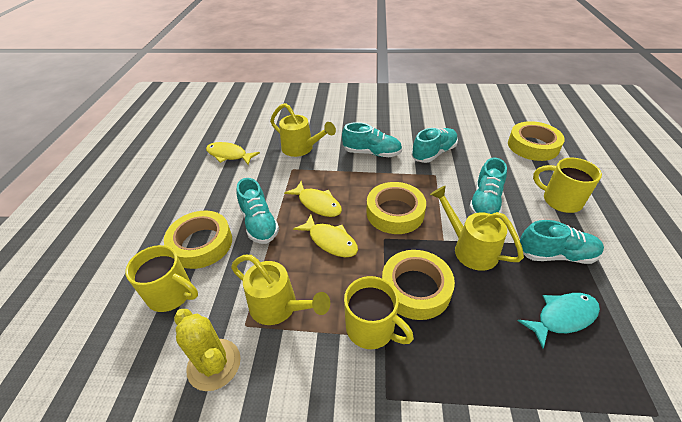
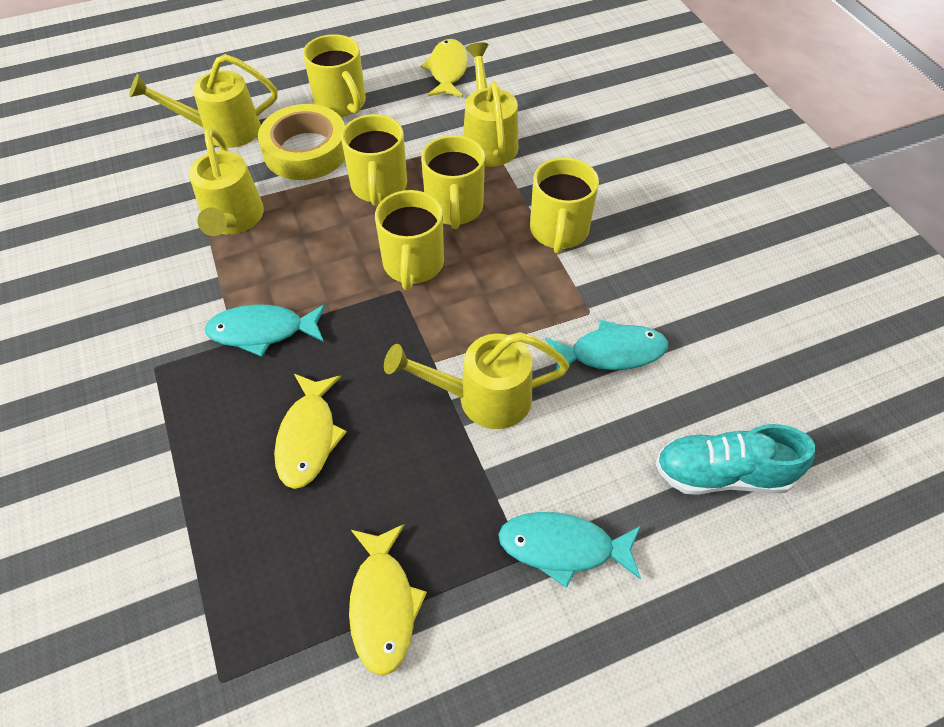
turquoise fish: [518,293,600,349] = 1 -> [205,304,325,357] [498,512,641,588] [545,319,668,370] = 3
turquoise shoe: [237,178,279,244] [342,122,402,157] [412,128,458,163] [469,158,507,214] [520,220,604,264] = 5 -> [655,424,815,495] = 1
yellow cactus: [174,309,241,391] = 1 -> none = 0
yellow mug: [125,245,198,312] [344,276,414,349] [533,158,602,213] = 3 -> [303,34,366,117] [341,114,407,206] [375,190,444,290] [421,135,485,229] [530,158,599,254] = 5
yellow tape: [164,210,232,269] [366,182,426,234] [382,250,455,320] [508,121,565,161] = 4 -> [258,104,345,180] = 1
yellow watering can: [231,255,330,325] [270,103,336,157] [430,186,524,271] = 3 -> [129,54,277,148] [189,128,264,236] [384,332,570,429] [463,42,518,167] = 4

